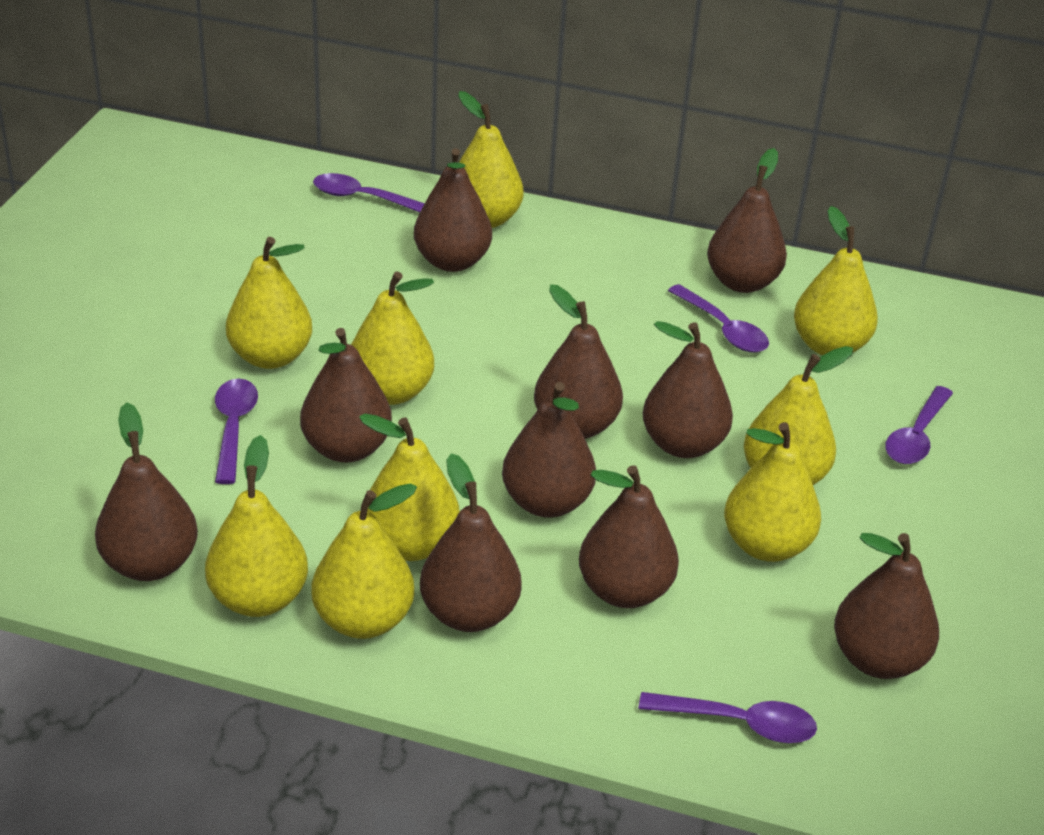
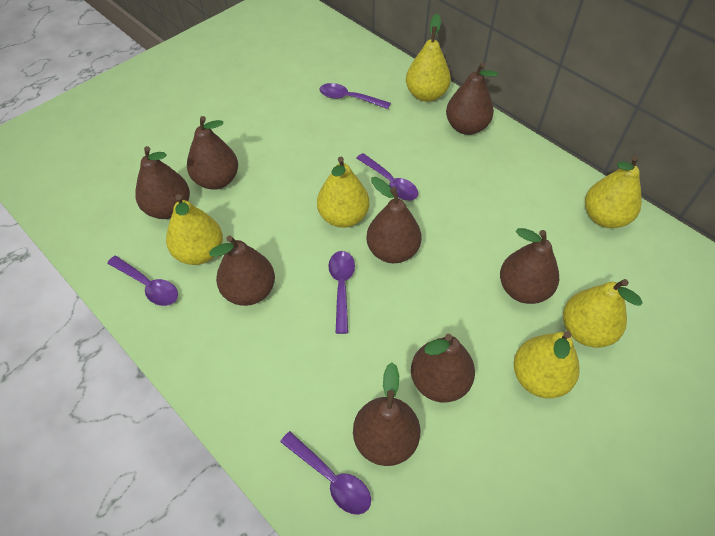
brown pear: [95,402,198,581] [300,328,392,462] [414,148,492,272] [420,453,522,632] [502,382,596,518] [534,285,623,439] [579,465,679,608] [643,321,733,458] [707,148,787,293] [834,533,939,679] = 10 -> [135,146,190,219] [187,116,238,190] [209,235,275,306] [353,362,420,466] [366,177,421,263] [411,334,475,402] [446,62,498,135] [500,228,559,304] = 8
yellow pear: [205,435,308,617] [226,237,312,369] [312,483,417,639] [351,271,434,405] [359,414,460,561] [458,91,523,228] [724,422,821,562] [744,346,853,485] [794,206,878,356] = 9 -> [166,194,223,265] [317,157,369,228] [406,14,451,102] [514,331,580,398] [563,279,643,348] [585,156,642,228] = 6

